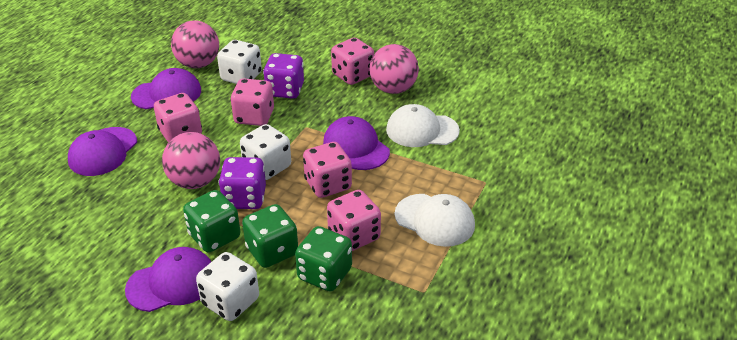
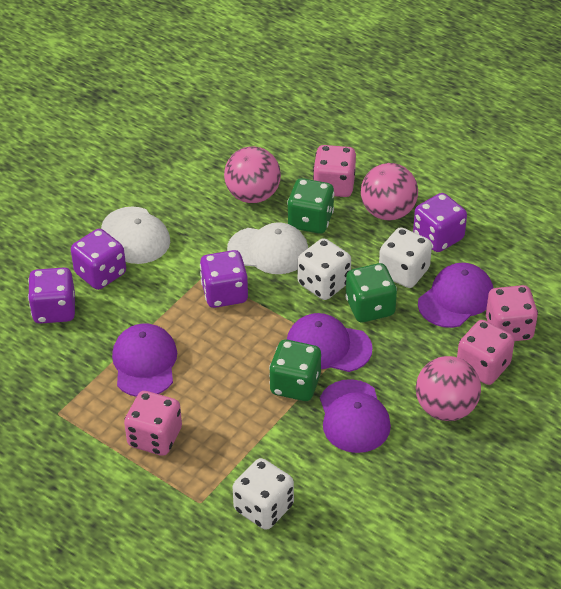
pink dice: [154,93,202,143] [230,79,274,126] [303,142,352,198] [327,190,381,251] [331,38,374,85] = 5 -> [124,391,182,456] [313,145,356,197] [457,320,515,385] [486,285,538,341] = 4
purple dice: [219,157,266,209] [263,53,304,99] = 2 -> [28,267,75,324] [71,229,126,290] [200,250,248,308] [413,193,467,252] = 4

